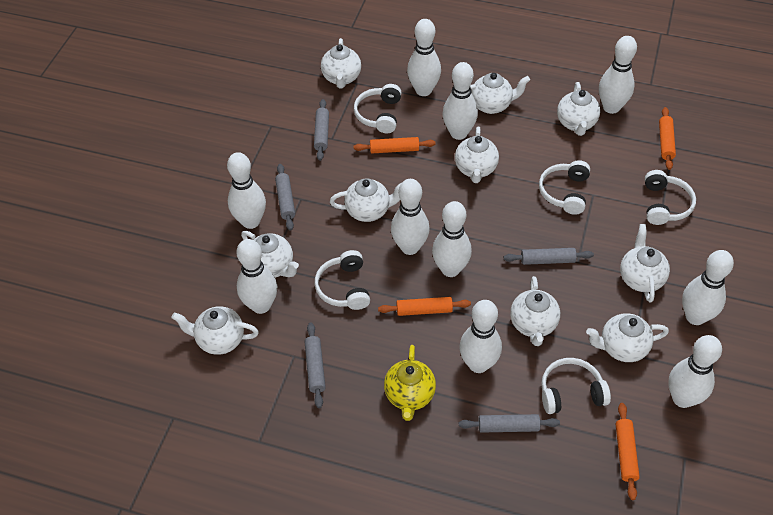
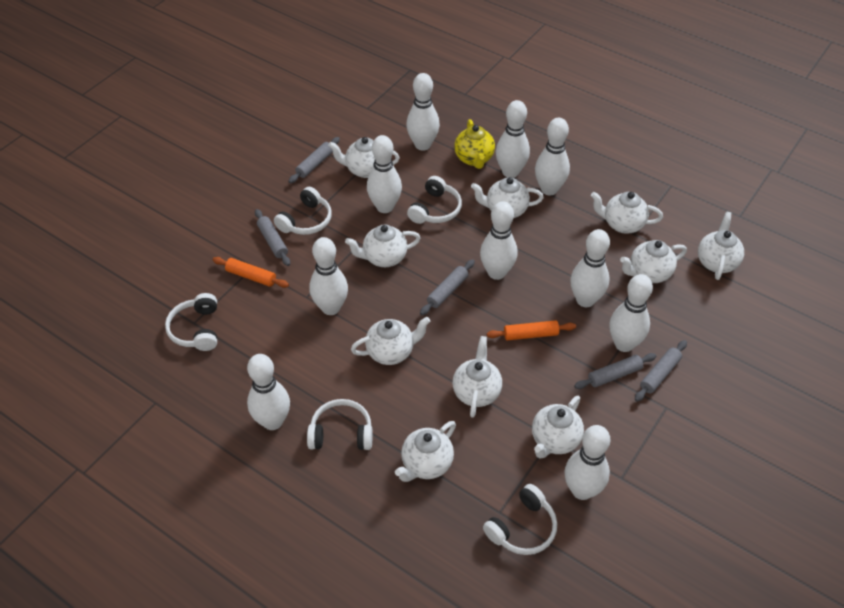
orange rolling pin: [354,137,436,153] [378,297,471,316] [616,403,640,500] [659,107,676,170] = 4 -> [213,257,289,288] [487,320,576,340] = 2

